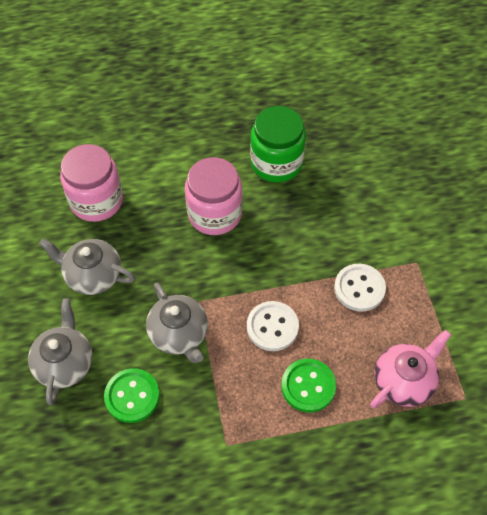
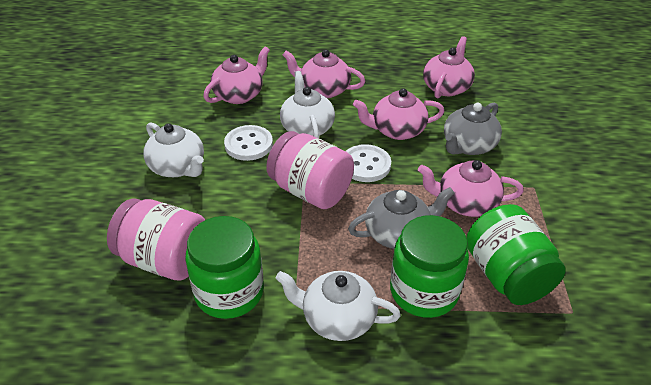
green button: [104,368,160,423] [281,359,336,413] = 2 -> none = 0
green jar: [250,106,306,183] = 1 -> [185,216,264,319] [390,215,469,318] [466,204,566,305] = 3
grey teapot: [28,298,93,405] [39,239,135,295] [146,283,208,363] = 3 -> [348,187,455,249] [444,102,502,155] = 2
pink teapot: [370,330,451,408] = 1 -> [203,46,270,104] [283,49,365,98] [353,88,445,140] [418,160,524,217] [423,36,475,98] = 5
white teapot: none = 0 -> [143,122,204,177] [276,271,401,341] [280,71,335,139] = 3

